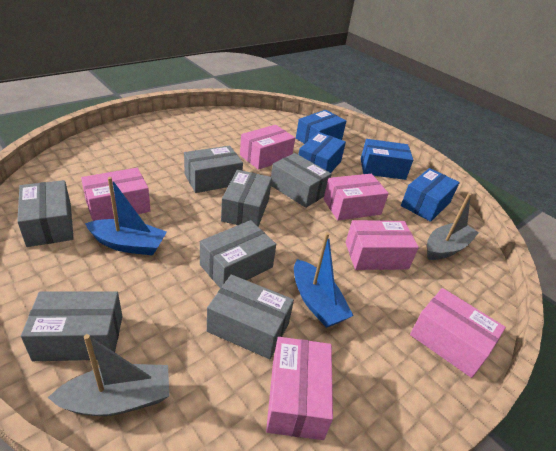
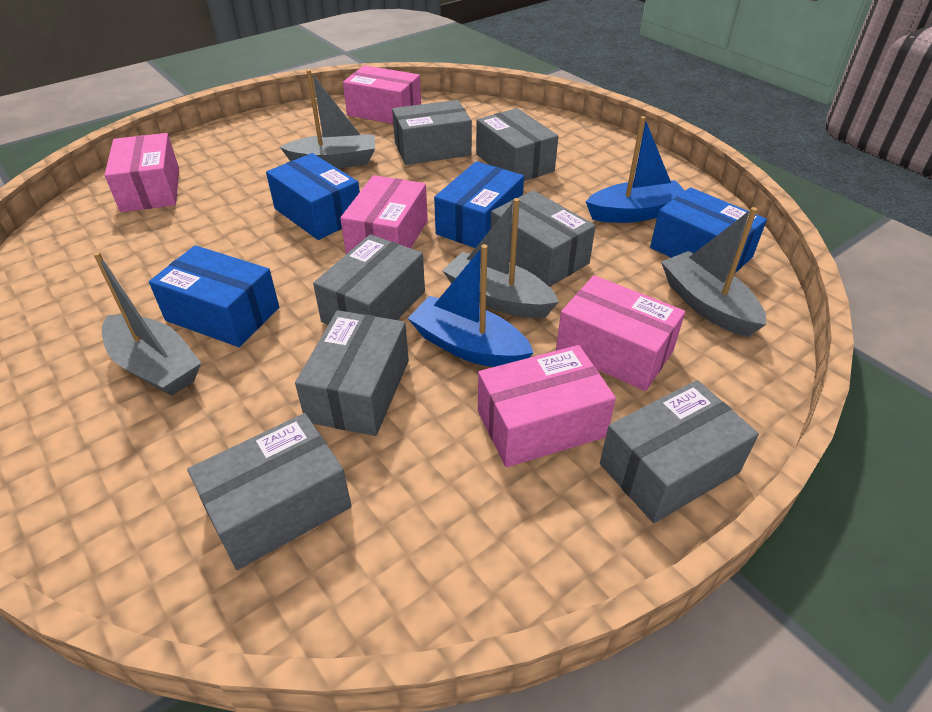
grey boat: [48,334,169,416] [427,193,479,260] = 2 -> [93,252,201,396] [280,70,375,168] [442,198,559,318] [661,207,766,337] = 4
pink box: [81,168,151,221] [240,125,295,170] [266,337,333,440] [324,174,389,220] [346,220,419,270] [410,288,506,378] = 6 -> [105,133,179,212] [340,175,428,254] [343,65,421,124] [478,345,616,467] [556,275,685,391] = 5

